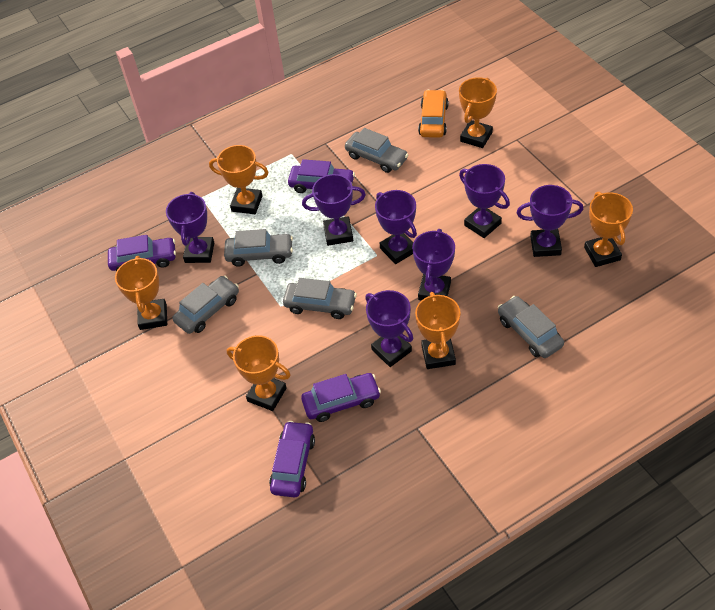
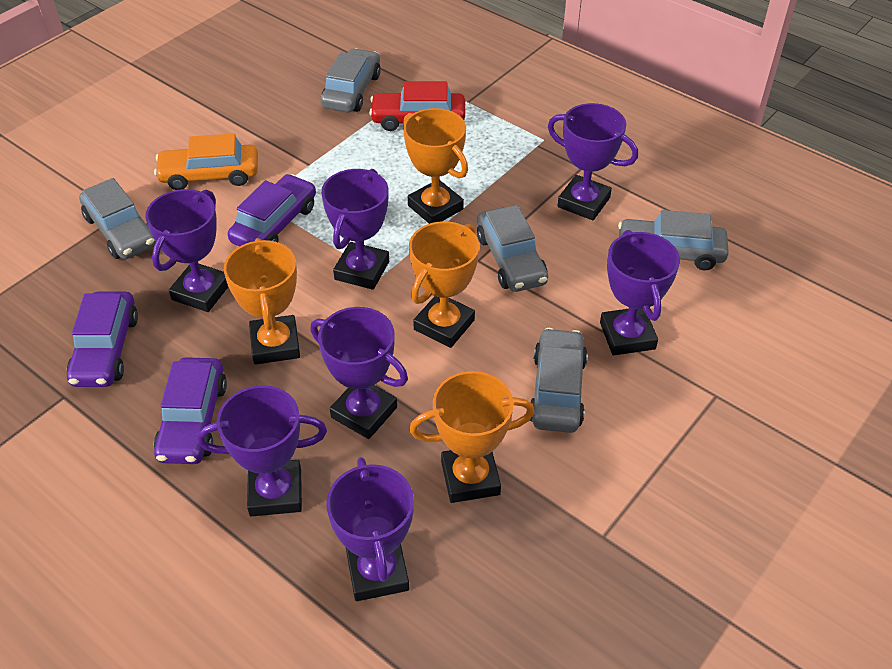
orange trophy: [115,256,167,330] [209,145,269,214] [227,335,291,411] [415,292,461,369] [459,77,497,148] [584,192,633,267] = 6 -> [224,238,300,365] [403,108,468,224] [409,221,479,348] [409,371,535,503] = 4
purple car: [108,235,176,271] [269,421,315,498] [288,159,355,193] [301,373,381,422] = 4 -> [67,292,138,387] [154,357,227,464] [228,174,316,247] = 3
red car: none = 0 -> [369,81,465,131] = 1

